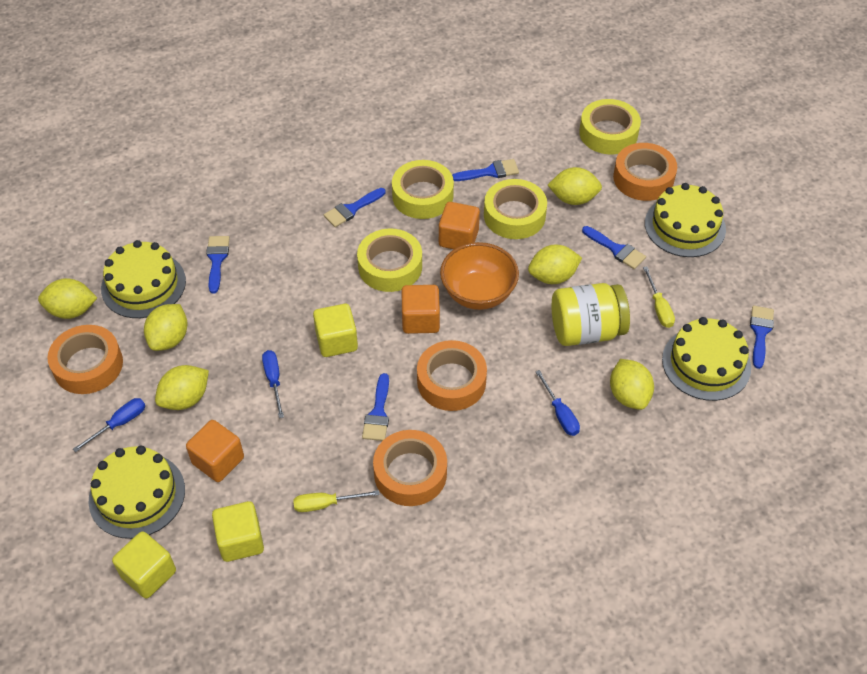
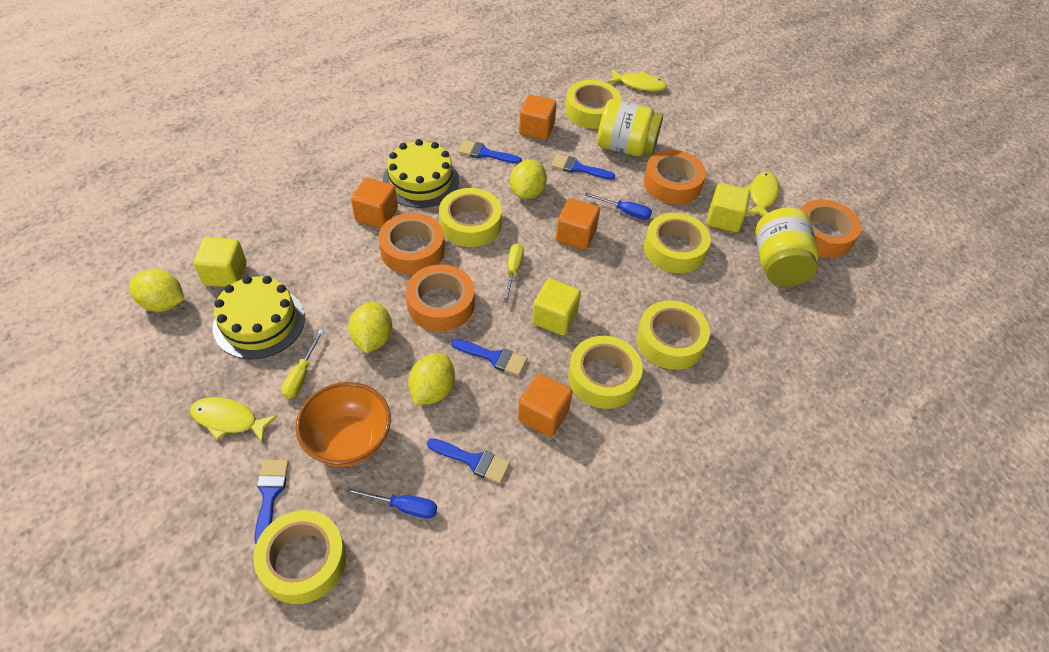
blue brush: [206,236,230,293] [324,188,385,227] [362,373,389,441] [452,159,519,181] [582,226,646,269] [750,306,774,369] = 6 -> [254,460,289,544] [427,438,510,484] [451,338,527,376] [458,140,522,164] [551,154,615,180] = 5
blue screwdriver: [73,398,145,452] [262,350,284,418] [536,370,580,436] = 3 -> [346,487,437,519] [585,192,652,220] = 2
orange cube: [186,420,244,482] [401,285,440,334] [439,202,480,249] = 3 -> [351,177,398,229] [518,373,573,437] [519,94,557,140] [556,198,600,250] = 4
yellow cake: [89,446,185,539] [101,240,186,318] [645,183,726,257] [662,317,751,401] = 4 -> [213,276,305,359] [383,139,459,208] = 2
yellow fish: none = 0 -> [190,397,277,443] [608,69,667,91] [745,172,779,216] = 3
yellow jar: [552,283,630,346] = 1 -> [597,99,663,157] [756,208,819,287] = 2
yellow lemon: [38,278,97,319] [144,304,187,351] [155,365,209,410] [528,245,582,284] [548,167,602,205] [610,359,654,410] = 6 -> [129,269,184,312] [348,302,392,353] [408,354,455,405] [510,160,547,200] = 4
yellow tape: [357,229,422,292] [392,160,454,219] [484,179,547,239] [579,99,641,154] = 4 -> [253,510,346,604] [439,188,502,247] [565,80,621,129] [568,336,643,409] [637,300,710,370] [644,213,711,273] = 6

